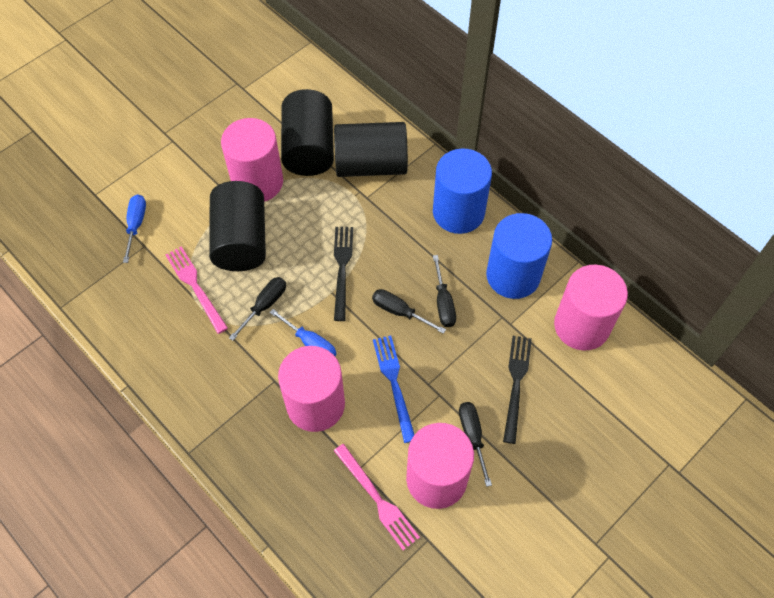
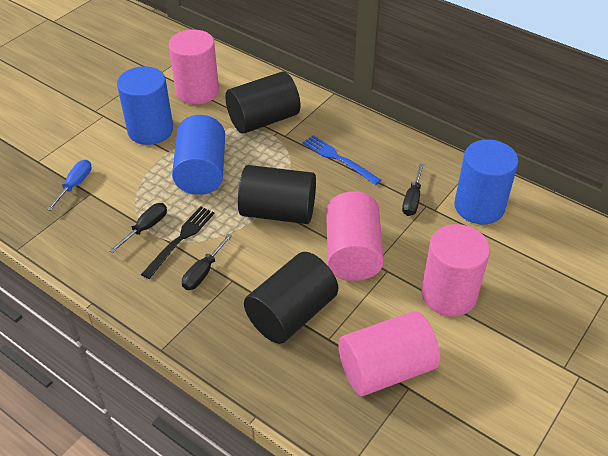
black fork: [334,227,353,321] [503,336,532,444] = 2 -> [141,206,215,279] = 1
black screwdriver: [229,277,286,341] [372,289,446,334] [433,255,456,327] [459,402,492,487] = 4 -> [109,203,167,253] [182,234,232,290] [402,164,424,216] = 3
blue cylinder: [433,149,492,234] [486,213,552,299] = 2 -> [117,66,173,145] [172,115,225,195] [454,140,518,224] = 3
blue screwdriver: [123,194,146,263] [269,309,336,356] = 2 -> [46,160,92,211] = 1
pink fork: [166,246,228,334] [334,444,420,550] = 2 -> none = 0

